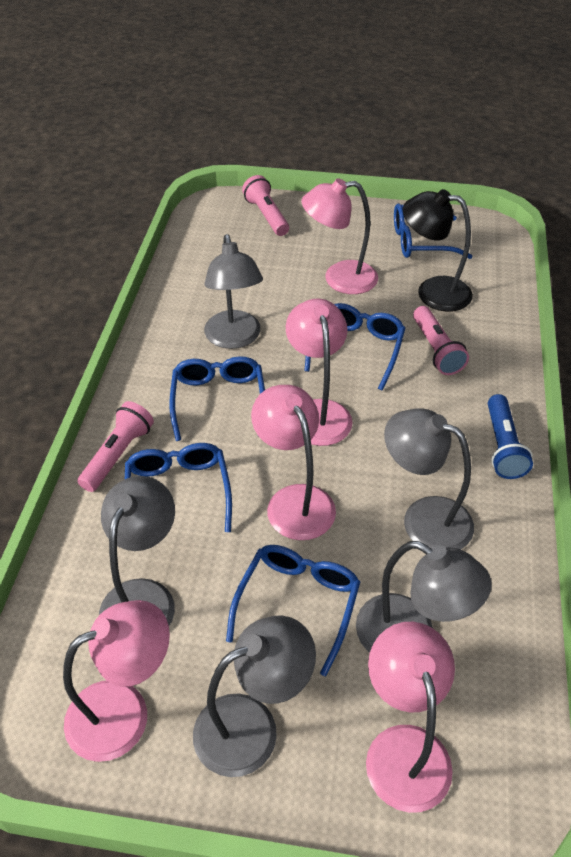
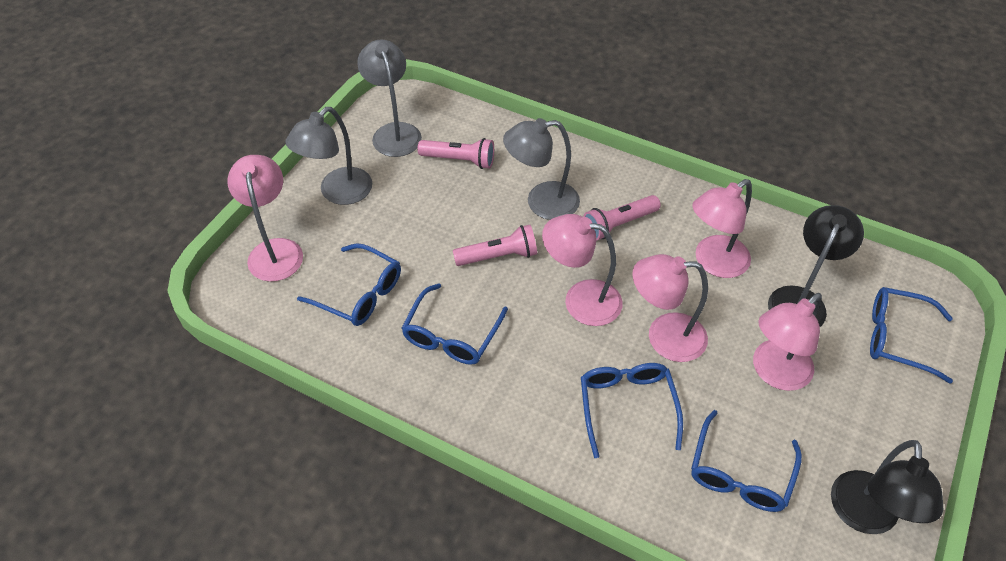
black lamp: [403,189,473,312] = 1 -> [768,205,864,327] [831,440,943,534] = 2
blue flashlight: [488,394,533,479] = 1 -> none = 0
grey lamp: [99,476,175,626] [193,615,316,777] [204,234,263,349] [356,541,492,653] [384,408,474,549] = 5 -> [285,107,372,205] [357,39,422,157] [503,118,580,220] = 3

